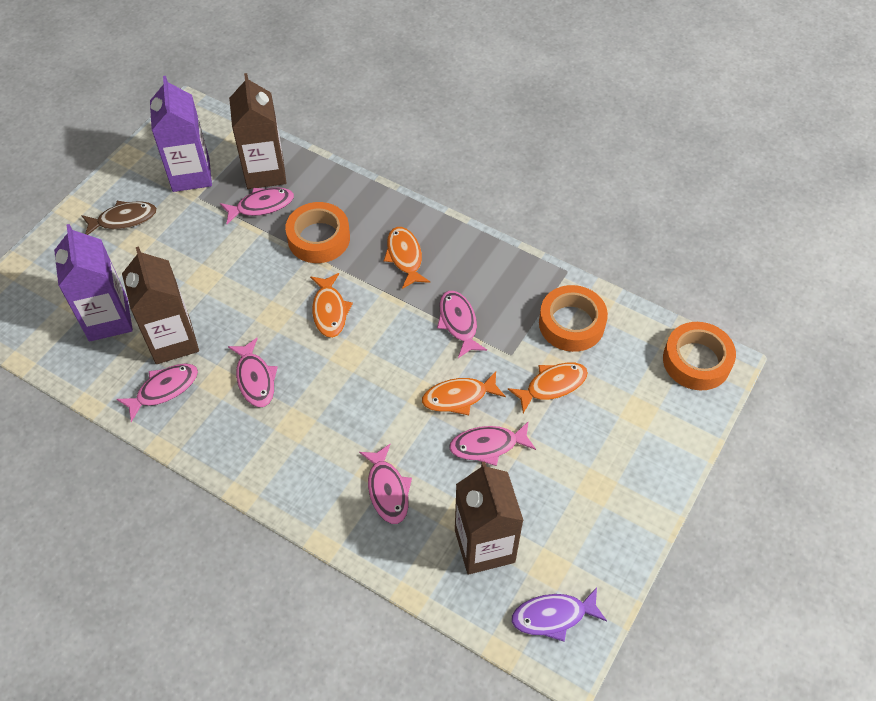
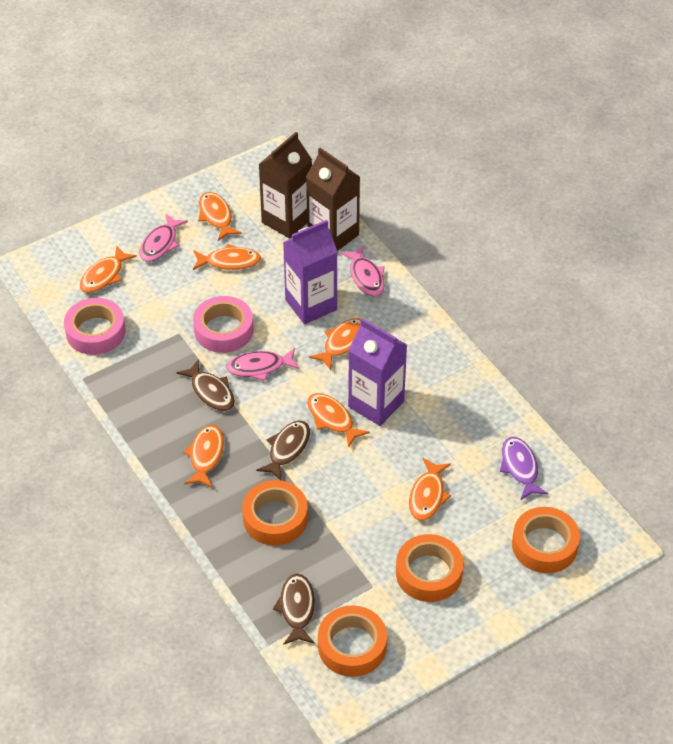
brown carton: [122,246,199,364] [229,73,286,189] [455,461,524,575] = 3 -> [258,132,312,238] [306,148,360,251] = 2
brown fish: [81,201,157,235] = 1 -> [176,359,235,411] [256,420,310,481] [273,573,315,645] = 3
orange fish: [310,273,353,338] [384,227,430,289] [422,371,506,415] [508,362,588,413] = 4 -> [80,245,137,293] [183,425,224,488] [193,244,261,270] [198,192,242,241] [307,393,370,448] [309,318,361,370] [409,458,451,521] = 7
orange tape: [285,202,350,263] [539,285,608,352] [663,322,736,390] = 3 -> [242,480,308,545] [318,605,387,677] [396,534,464,602] [512,507,580,573] = 4
pink fish: [116,364,198,422] [220,187,294,224] [228,338,278,407] [359,444,412,524] [437,291,487,358] [449,421,536,466] = 6 -> [139,214,188,262] [226,348,300,381] [340,246,385,296] = 3
pink tape: none = 0 -> [64,298,126,355] [193,296,253,353] = 2

